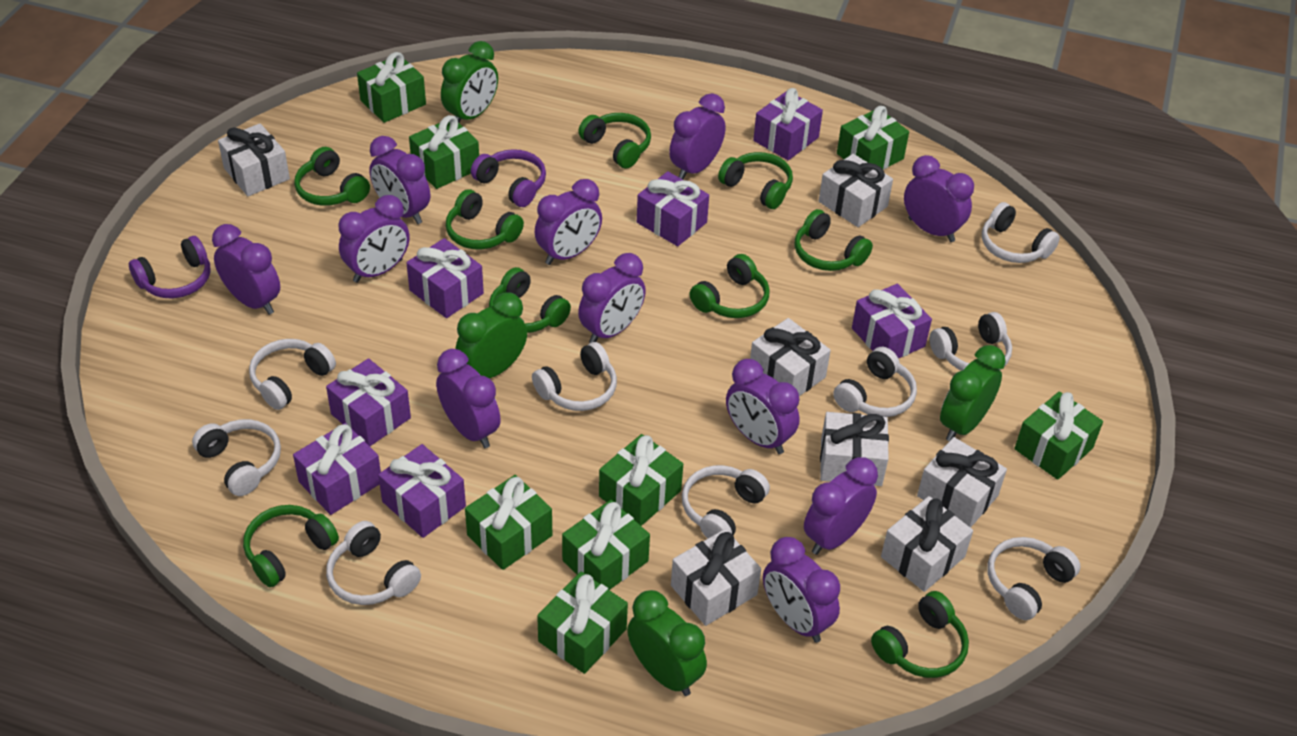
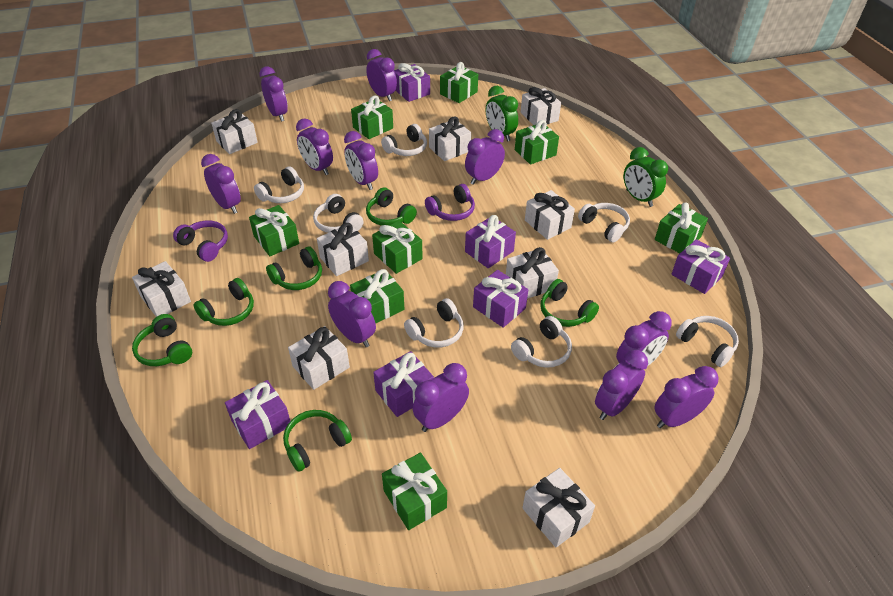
green clock: [441,41,498,123] [456,292,527,378] [627,590,707,696] [940,345,1006,441] = 4 -> [486,86,518,142] [624,147,668,207] = 2
green headphones: [243,505,339,587] [294,147,370,206] [446,189,524,249] [489,267,571,333] [578,113,651,169] [690,254,770,318] [718,152,793,209] [795,209,873,271] [871,591,969,678] = 9 -> [132,314,192,366] [193,278,254,326] [266,246,322,290] [283,410,352,472] [366,187,417,226] [540,279,599,327] = 6
purple gift: [293,423,381,515] [326,358,411,446] [378,444,466,538] [406,238,484,318] [637,171,709,246] [753,88,823,160] [852,284,932,358] = 7 -> [225,380,290,449] [373,351,434,417] [394,63,430,102] [465,215,516,268] [473,270,528,328] [671,239,730,294] = 6
white gift: [218,123,290,196] [671,529,761,626] [750,318,831,396] [819,154,893,227] [820,412,889,486] [881,496,973,592] [917,437,1007,528] = 7 -> [132,261,191,317] [211,109,258,154] [288,326,350,390] [317,223,369,276] [429,116,471,161] [506,247,559,299] [521,87,561,125] [522,468,595,547] [525,190,575,240] = 9
white headphones: [192,419,281,496] [249,339,336,410] [326,521,421,605] [532,342,617,411] [682,465,770,538] [833,347,917,417] [929,312,1012,371] [982,202,1060,263] [987,537,1081,620] = 9 -> [254,166,304,203] [313,194,364,233] [381,124,427,156] [404,298,464,348] [511,316,572,368] [578,203,630,242] [676,316,739,367] = 7

